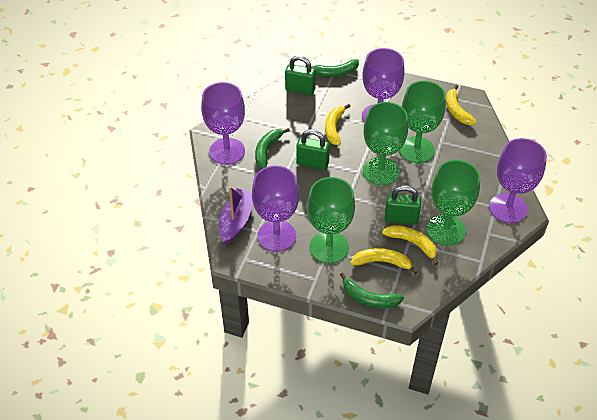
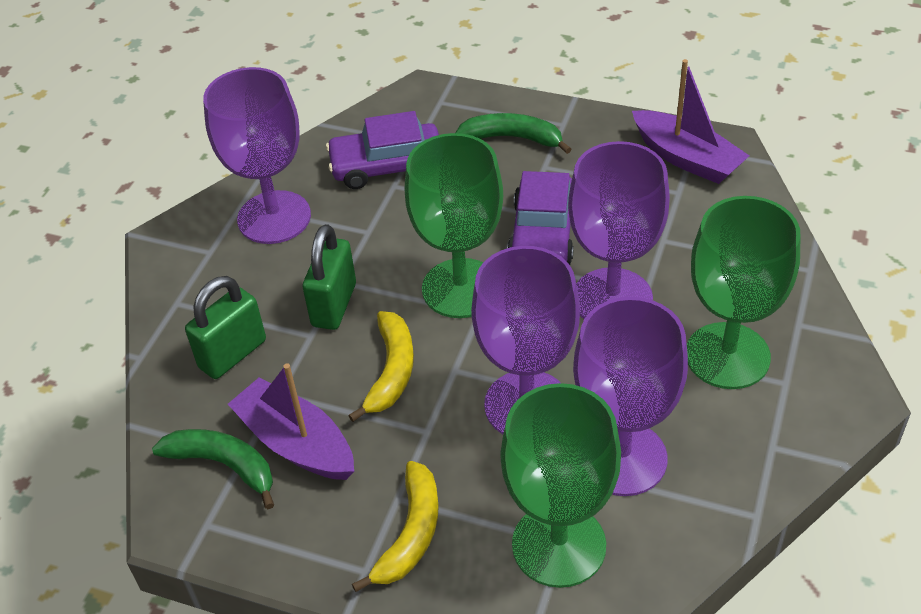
green banana: [255,128,290,168] [305,59,359,77] [340,272,404,308] = 3 -> [152,429,274,509] [456,113,572,154] = 2
green goblet: [307,177,355,263] [363,102,408,185] [399,81,446,163] [427,160,480,246] = 4 -> [405,133,503,318] [501,383,621,588] [687,196,801,389] = 3
green padlock: [285,56,316,95] [296,129,330,170] [385,185,421,225] = 3 -> [185,276,266,379] [303,224,356,330] = 2
purple boat: [219,186,253,245] = 1 -> [228,363,354,480] [632,59,749,184] = 2
purple car: none = 0 -> [326,111,439,189] [507,171,574,265] = 2
yellow banana: [325,104,350,145] [351,248,418,274] [382,225,438,265] [446,85,477,125] = 4 -> [348,311,414,422] [352,461,439,592] = 2

